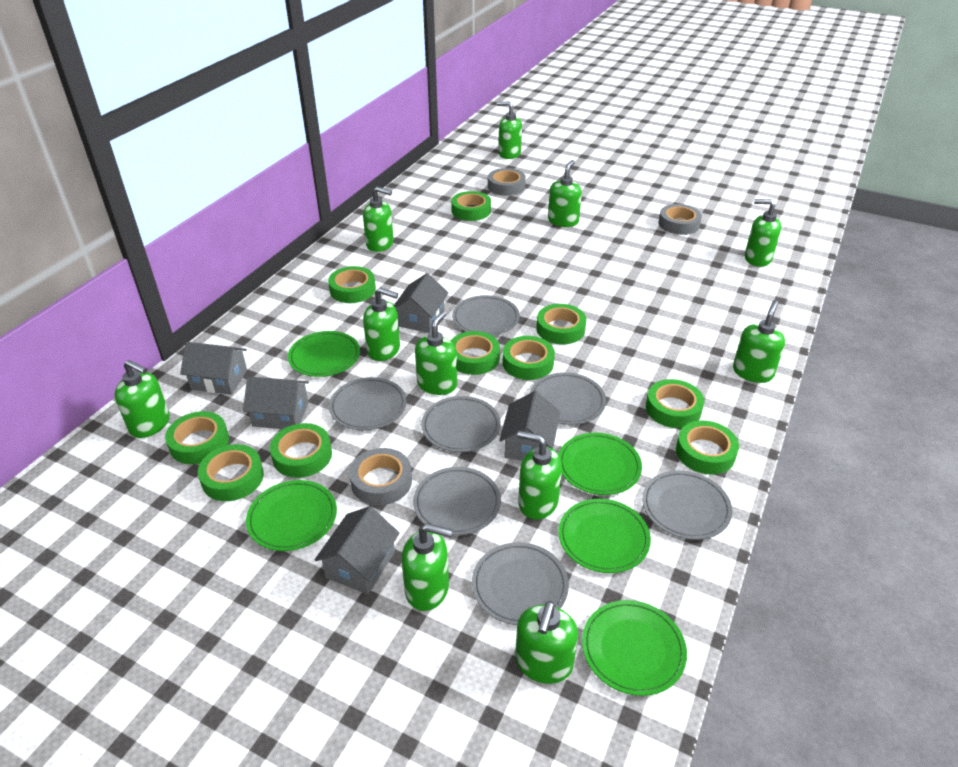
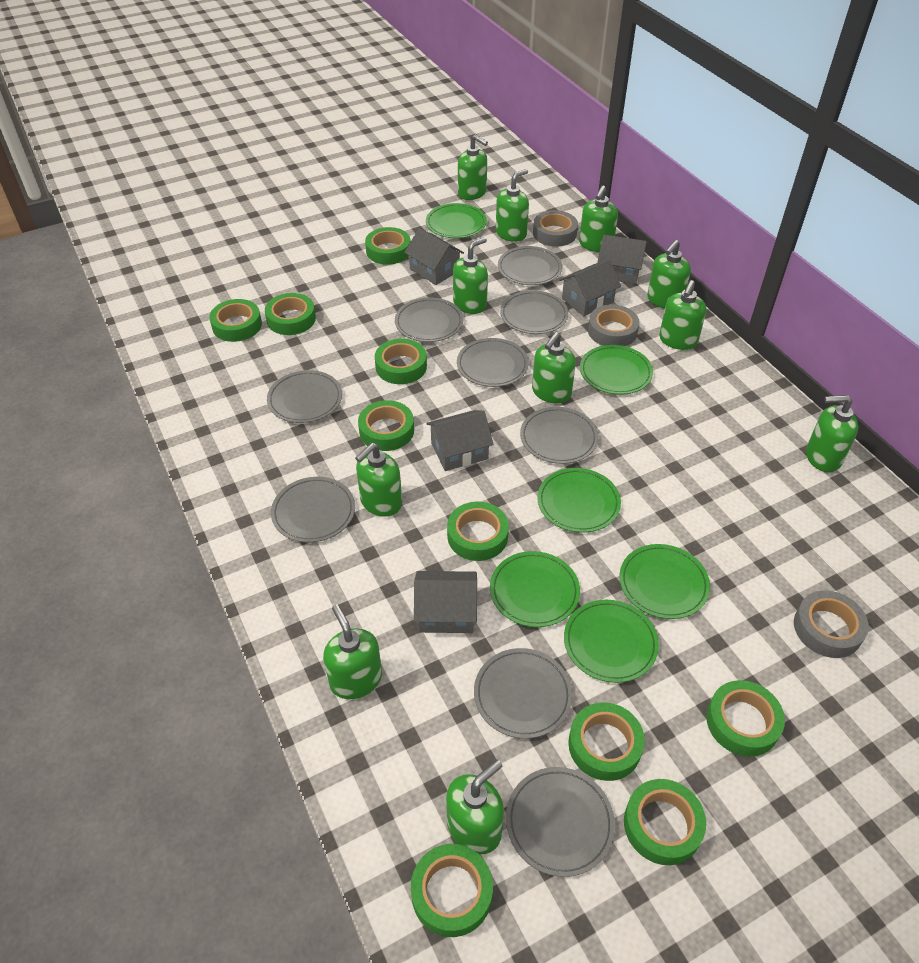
green plate: [246,480,337,551] [288,331,360,377] [558,499,651,573] [559,433,642,495] [582,600,687,696] = 5 -> [426,203,487,238] [490,551,580,627] [537,468,621,533] [564,600,659,683] [580,345,653,395] [619,544,710,619] = 6
grey plate: [329,377,407,430] [413,467,501,535] [421,396,501,452] [452,295,520,336] [472,542,569,625] [530,372,606,425] [642,470,732,540] = 7 -> [267,370,342,423] [271,477,355,543] [395,297,464,342] [457,338,529,387] [474,648,572,739] [498,246,562,285] [500,290,569,334] [506,767,615,877] [520,407,598,464] = 9

